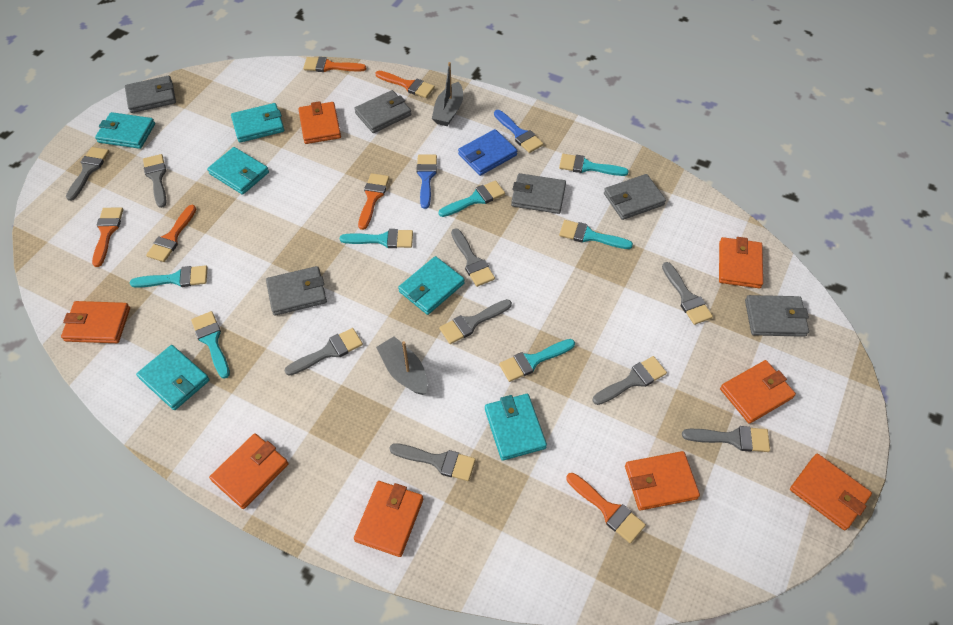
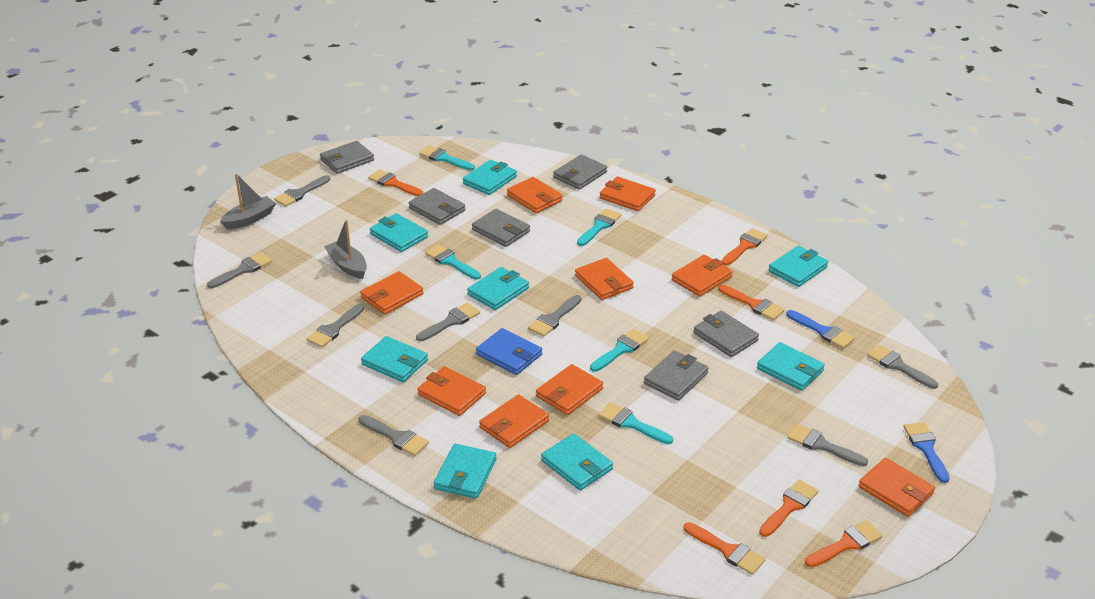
grey brush: [66,147,109,201] [143,154,167,208] [284,328,363,376] [389,443,476,481] [439,299,512,344] [451,228,495,287] [593,356,667,405] [662,262,713,325] [682,426,770,452] = 9 -> [207,252,272,288] [274,175,330,207] [307,304,364,348] [359,415,429,456] [416,302,480,341] [528,295,581,337] [787,424,868,466] [867,345,938,389] = 8
orange wallet: [61,301,130,343] [209,433,288,509] [299,101,341,144] [354,481,423,557] [625,451,700,510] [719,237,763,288] [720,360,796,424] [790,454,872,530] = 8 -> [360,271,424,314] [417,366,486,416] [479,394,549,448] [507,177,562,213] [536,364,603,415] [575,258,634,300] [600,177,656,211] [671,255,733,297] [858,458,935,517] = 9
turquoise brush: [130,265,207,288] [191,311,230,379] [340,229,413,248] [439,180,505,217] [499,339,575,382] [559,154,629,176] [559,220,633,249] = 7 -> [419,145,475,170] [425,244,481,280] [577,209,621,246] [590,329,649,372] [599,402,673,444] = 5
turquoise wallet: [95,112,155,149] [136,345,210,410] [207,147,269,195] [231,103,284,143] [398,256,465,315] [485,394,547,461] = 6 -> [361,336,428,382] [370,213,428,252] [434,444,496,499] [463,160,517,195] [467,267,529,310] [541,433,613,491] [757,342,825,391] [769,245,828,287] = 8

